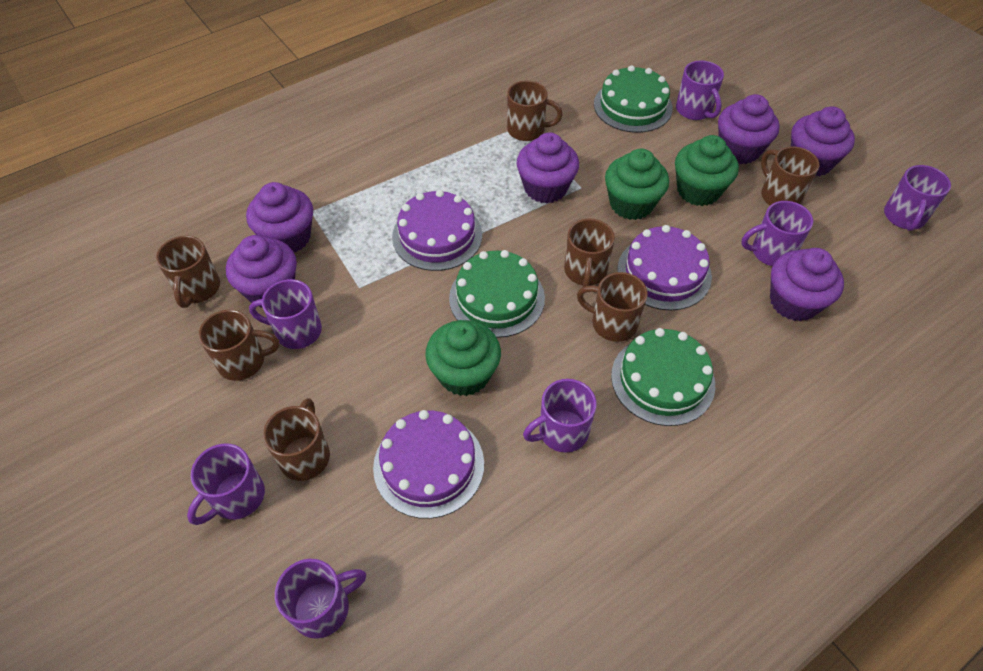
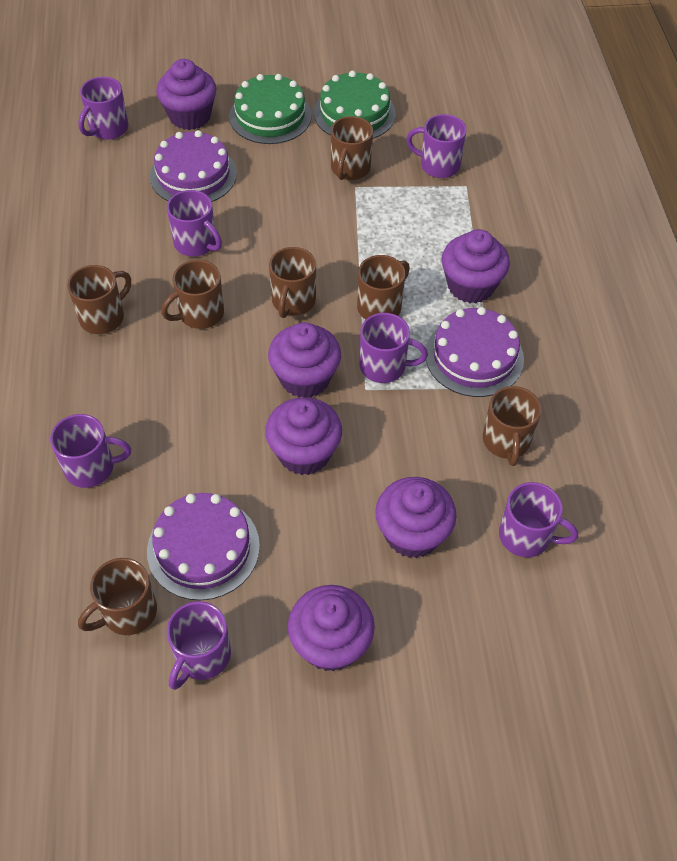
green cake: [449,250,545,338] [594,65,673,133] [611,328,715,426] = 3 -> [229,74,312,144] [314,71,396,139] = 2
green cupcake: [425,320,501,396] [605,149,669,220] [675,135,739,206] = 3 -> none = 0

